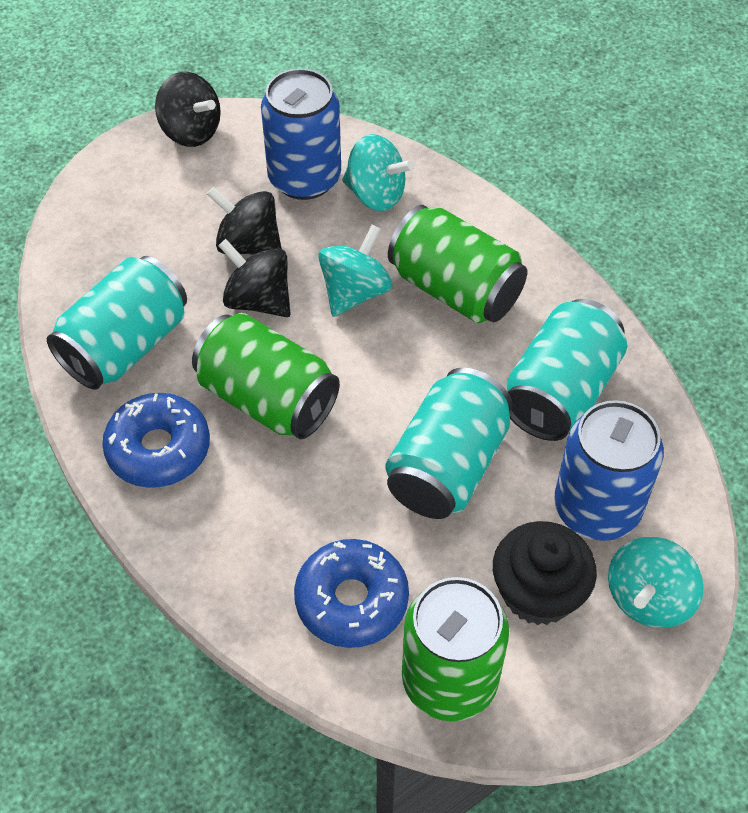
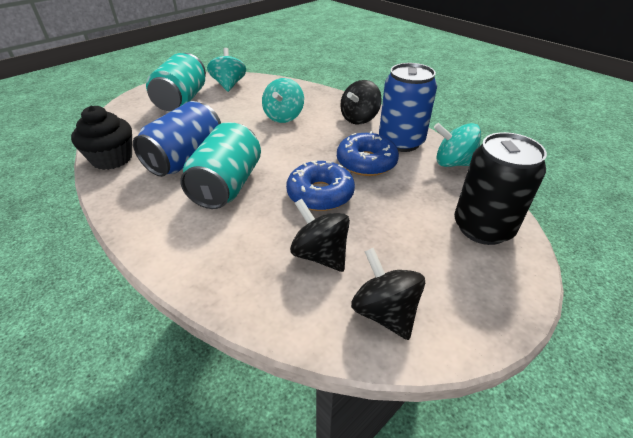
black can: none = 0 -> [454,132,547,245] = 1
green can: [192,313,340,439] [388,205,527,323] [402,577,509,721] = 3 -> none = 0
turquoise can: [47,256,187,390] [386,368,512,519] [506,299,627,441] = 3 -> [146,53,206,112] [180,122,261,209] = 2

